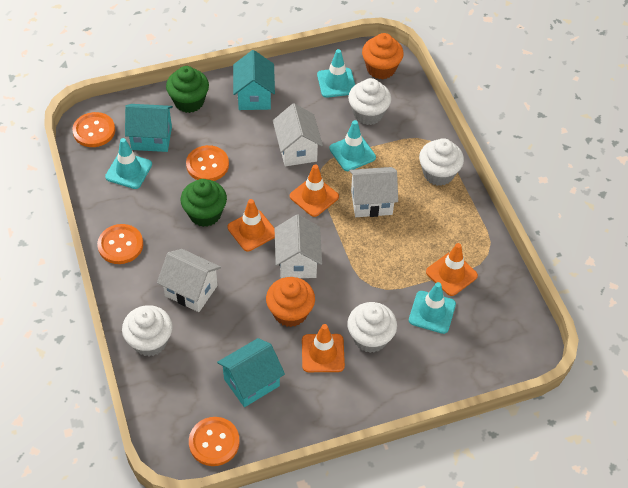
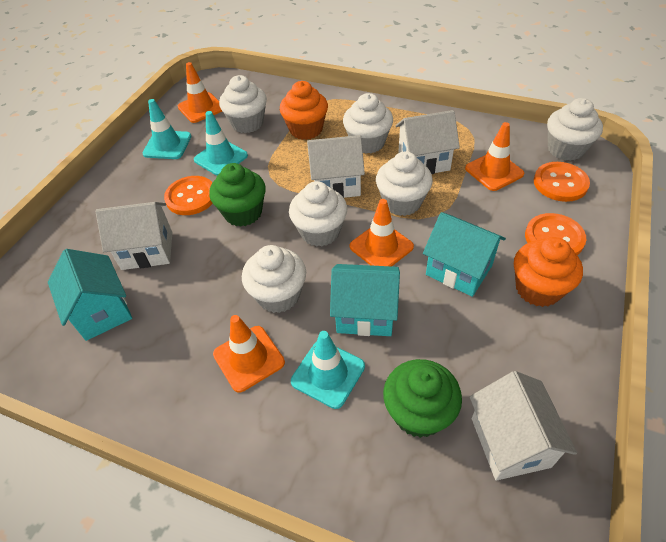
orange button: [72,112,115,147] [97,224,143,264] [186,145,229,181] [189,417,240,466] = 4 -> [164,176,213,215] [525,213,586,255] [534,162,590,202] = 3
turquoise traffic cone: [105,138,152,189] [317,49,355,98] [329,120,376,171] [409,282,456,334] = 4 -> [142,99,191,159] [194,111,248,176] [291,331,365,409] = 3
white cupcake: [122,305,172,356] [347,302,397,353] [348,78,391,125] [419,138,464,186] = 4 -> [219,75,267,133] [242,245,306,313] [289,181,347,247] [343,93,393,154] [376,151,433,216] [547,98,603,161] = 6

